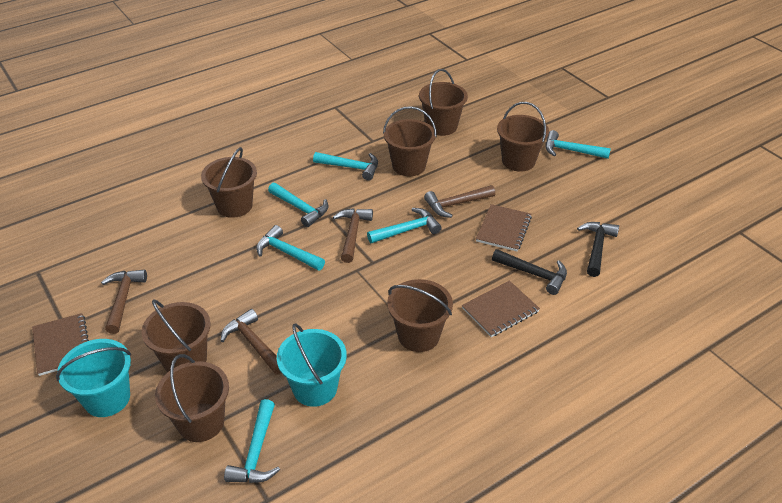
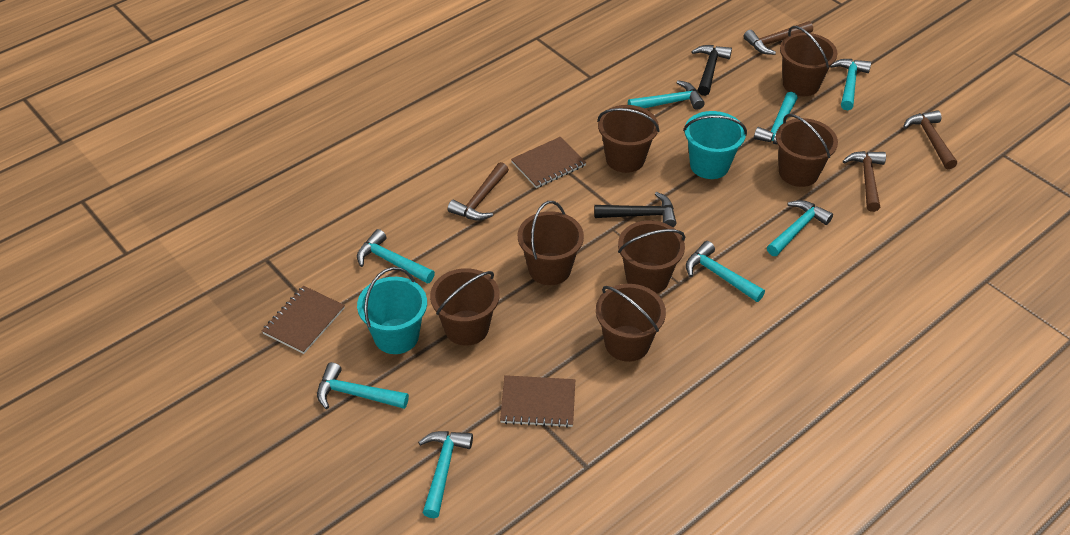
turquoise hammer: [224,399,280,483] [256,225,325,271] [268,183,328,227] [313,152,378,181] [367,208,442,243] [545,130,611,159] = 6 -> [317,362,409,409] [357,229,435,284] [418,431,473,518] [628,80,704,110] [686,241,765,302] [754,92,798,144] [767,200,833,256] [830,59,871,110] = 8

